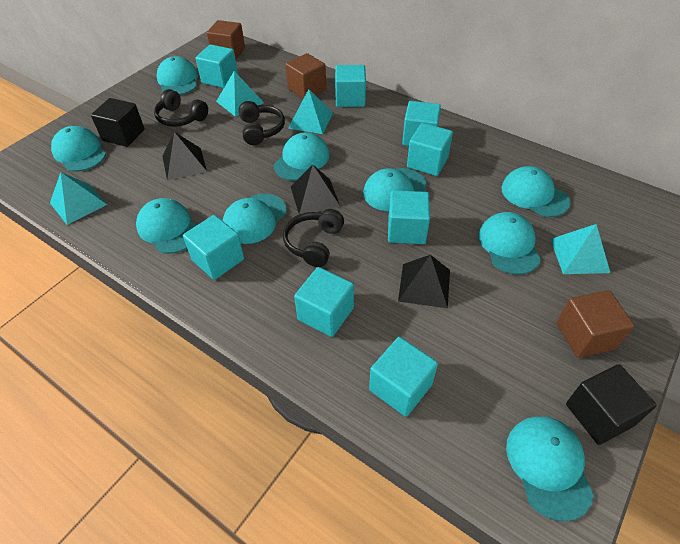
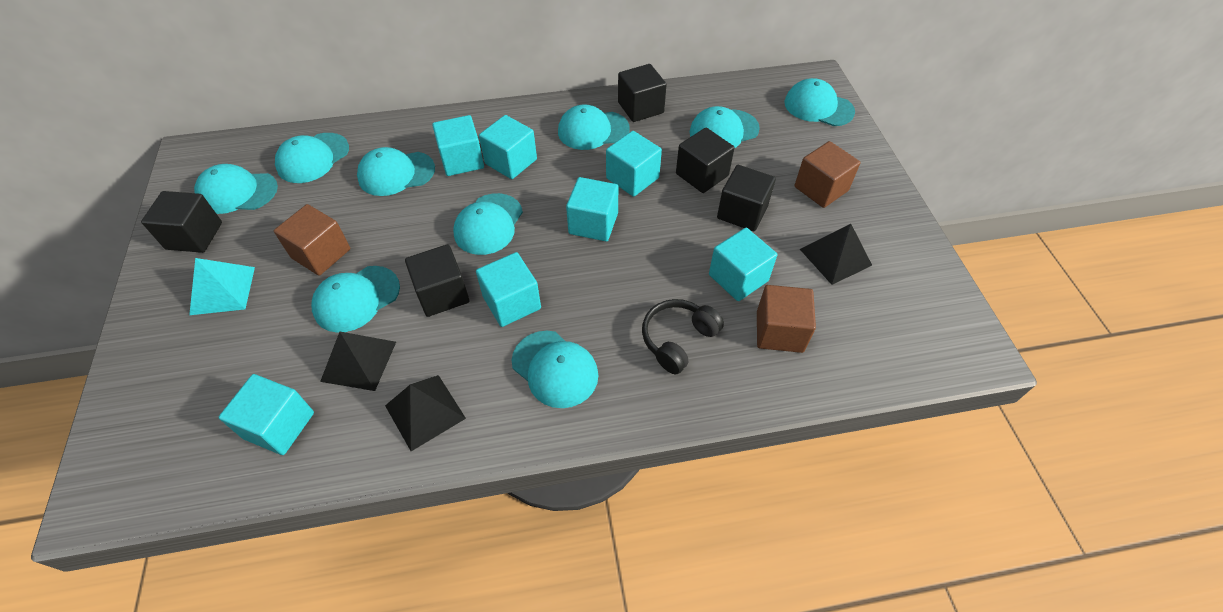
black cube: [91,98,145,147] [566,364,657,445] = 2 -> [141,191,222,253] [405,244,470,317] [618,64,667,122] [676,128,735,193] [717,165,776,231] = 5
black headphones: [154,89,208,127] [239,101,285,145] [283,209,344,267] = 3 -> [642,299,724,374] = 1
turquoise cube: [183,215,244,280] [195,44,238,88] [294,267,354,337] [335,65,366,107] [369,337,438,417] [388,190,430,244] [402,101,441,146] [407,123,453,176] = 8 -> [219,374,314,455] [432,115,484,176] [476,252,541,327] [479,115,537,179] [566,177,618,242] [606,131,662,197] [709,228,777,301] = 7
turquoise pyramid: [50,172,107,225] [216,71,264,117] [288,89,333,134] [550,224,610,274] = 4 -> [189,258,255,315] = 1

